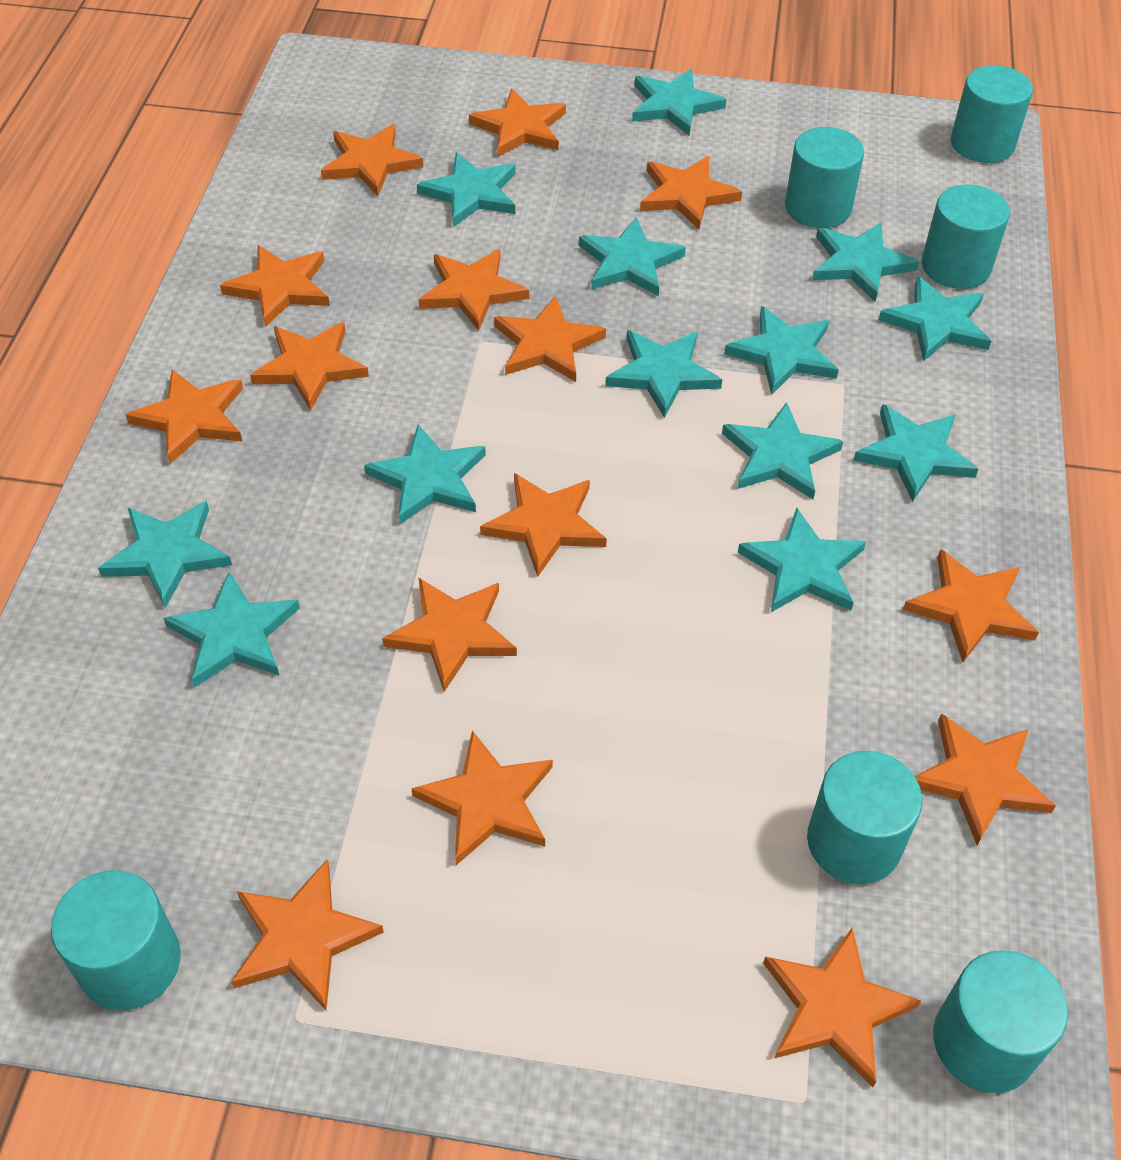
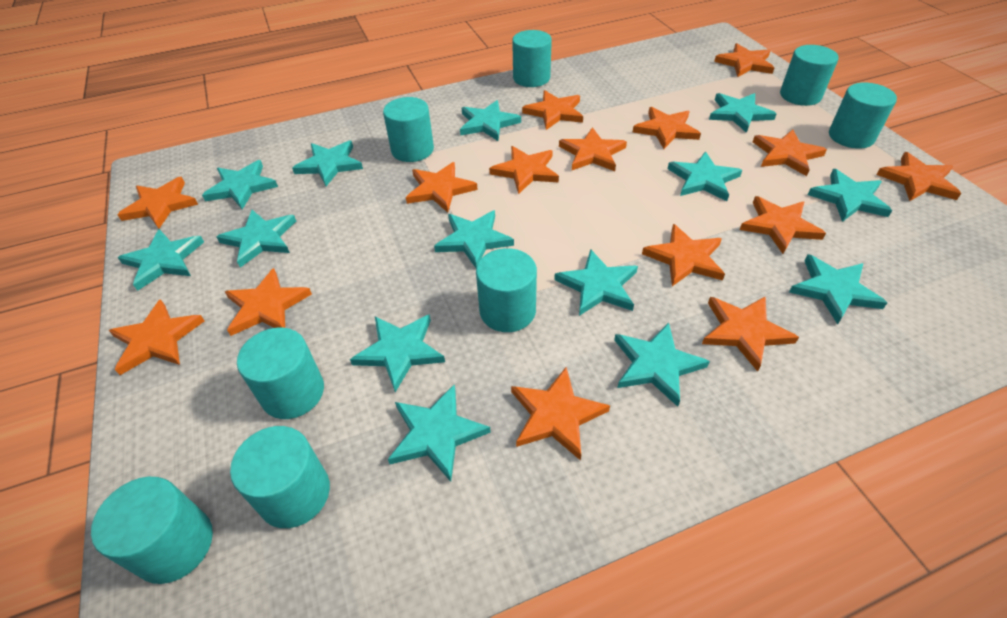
turquoise cylinder: [51,870,181,1011] [785,127,864,228] [807,751,922,884] [922,184,1010,289] [933,950,1068,1093] [951,65,1033,163] = 6 -> [91,477,213,584] [230,426,330,528] [237,328,324,419] [383,97,434,162] [476,248,537,332] [512,30,552,87] [780,45,839,106] [829,82,897,149] = 8
turquoise star: [98,501,232,608] [164,572,300,688] [364,425,486,524] [417,153,516,227] [579,217,686,297] [605,330,722,418] [632,69,727,136] [722,402,843,499] [725,306,839,395] [738,508,866,612] [812,223,919,302] [853,404,978,502] [879,276,991,362] = 13 -> [118,229,204,291] [202,160,278,209] [216,210,296,268] [292,141,363,186] [350,314,445,392] [388,384,491,482] [434,210,514,268] [460,100,521,141] [554,249,638,316] [614,323,710,407] [668,151,742,201] [709,93,777,133] [789,254,887,324] [808,169,892,222] = 14

